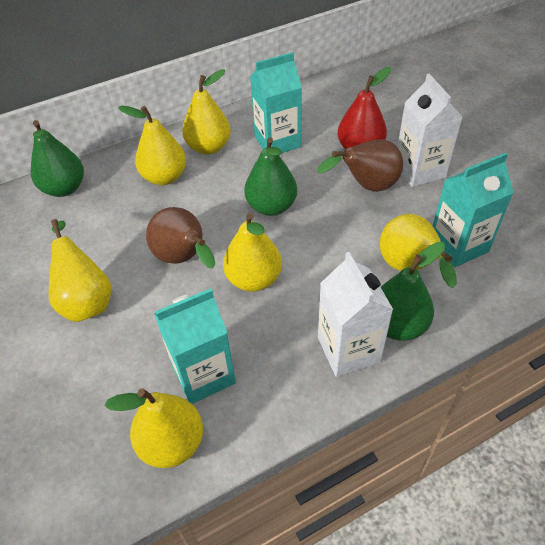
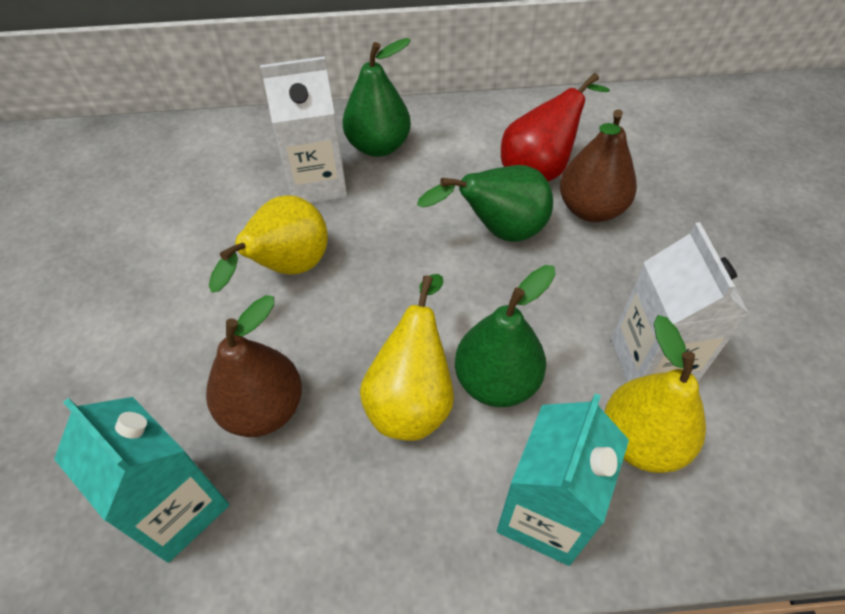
turquoise carton: [154,288,236,404] [250,52,302,153] [433,152,514,267] = 3 -> [54,397,229,563] [497,393,629,566] = 2
yellow pear: [49,219,111,322] [104,388,203,468] [118,106,186,185] [182,69,231,155] [223,213,282,292] [380,214,457,288] = 6 -> [209,195,328,292] [360,274,454,441] [604,315,706,473] = 3

